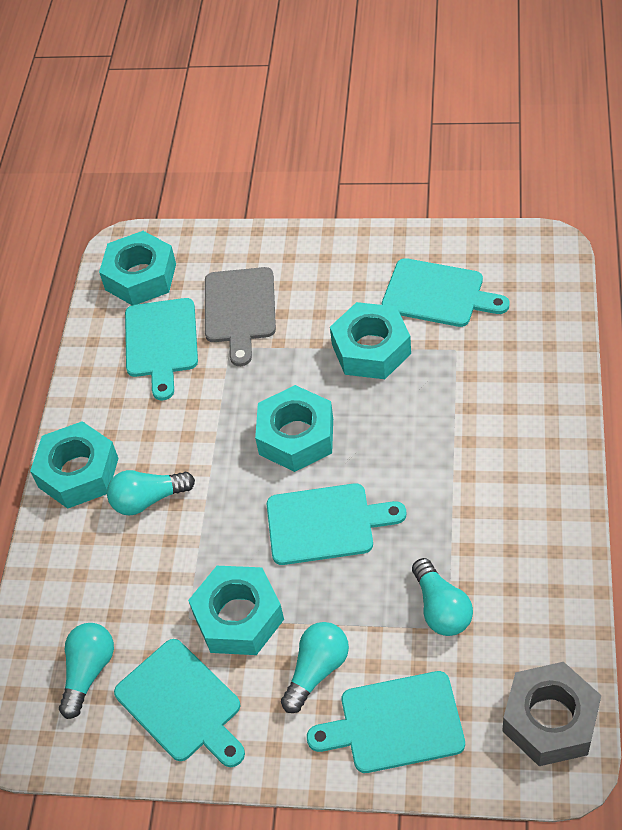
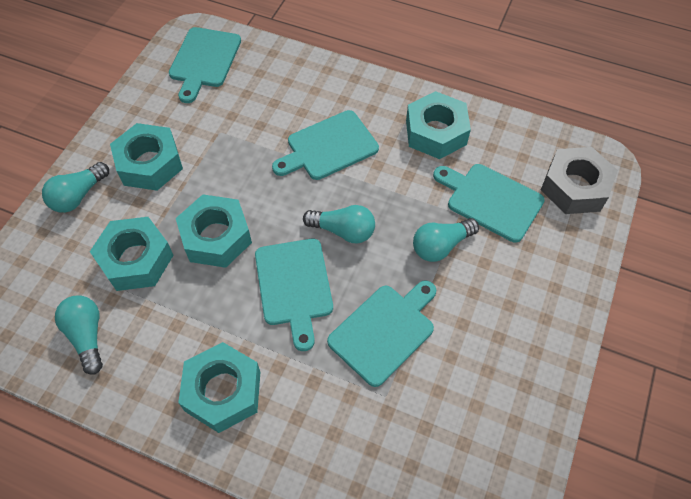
grey cutting board: [205,267,276,366] = 1 -> none = 0

